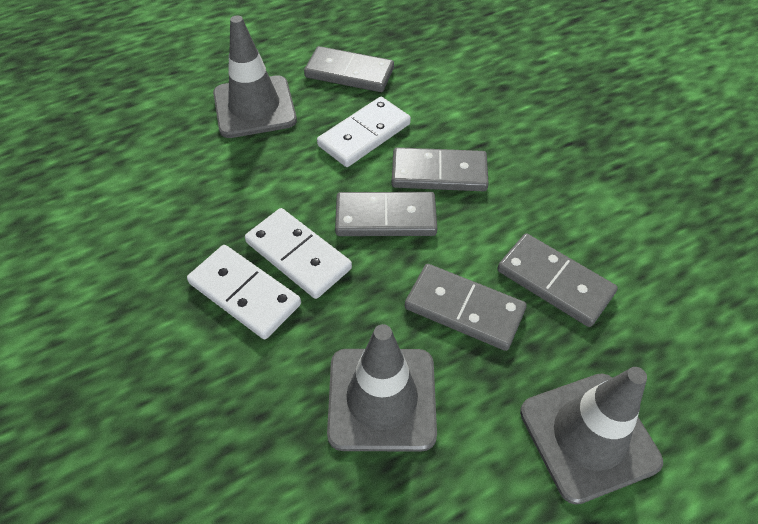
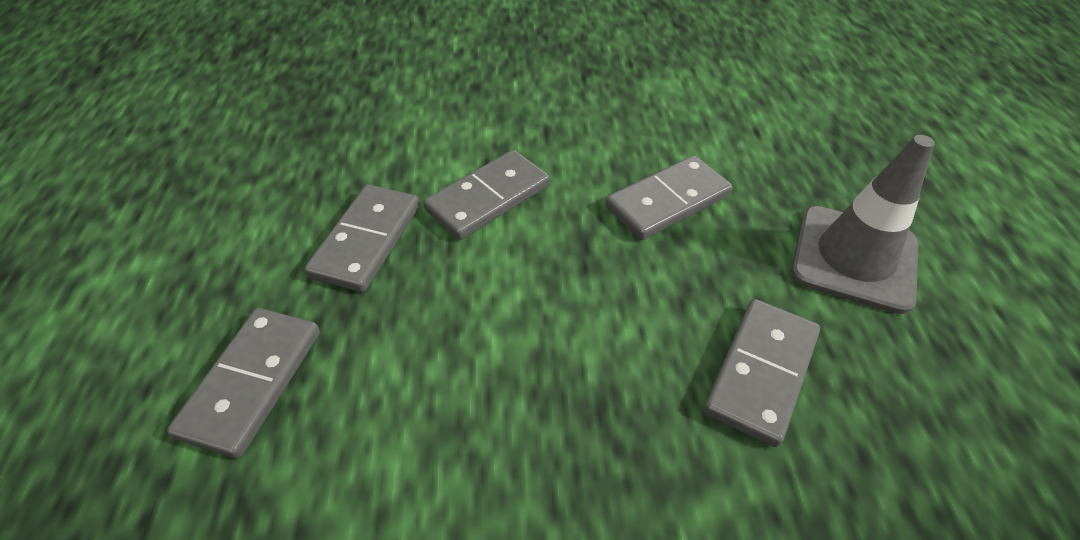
grey traffic cone: [213,15,297,138] [327,324,437,452] [520,367,663,505] = 3 -> [791,135,935,314] = 1
white domino: [187,245,301,339] [245,208,352,299] [317,97,411,167] = 3 -> none = 0

